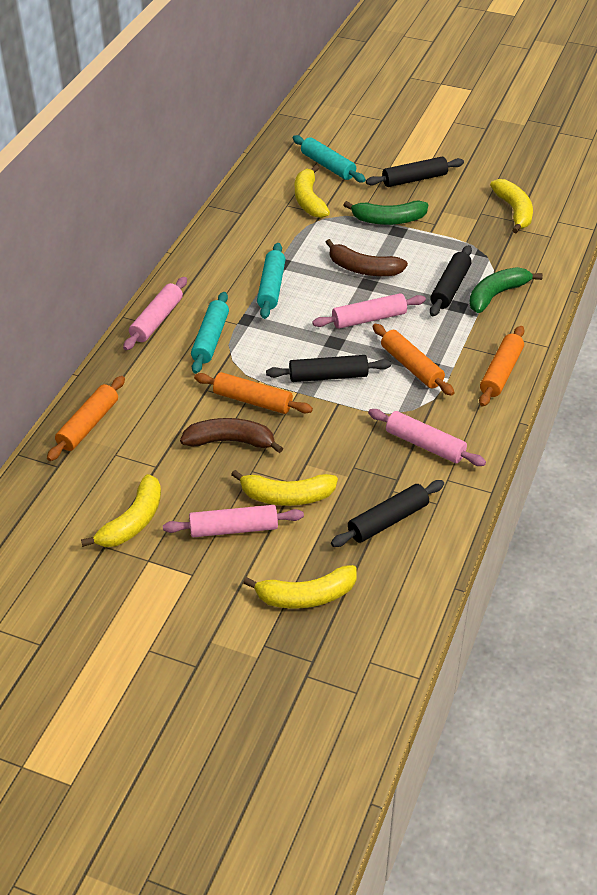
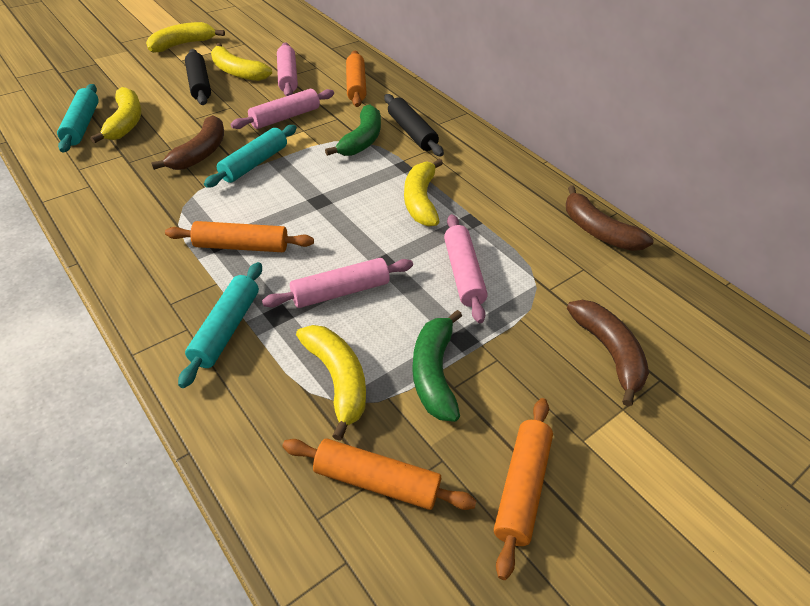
black rolling pin: [266,355,391,382] [331,480,444,547] [366,156,464,187] [430,245,472,316] = 4 -> [185,49,211,105] [384,94,444,156] = 2
brown banana: [180,418,283,453] [325,239,408,276] = 2 -> [151,115,224,170] [566,185,653,251] [567,300,649,407] = 3

